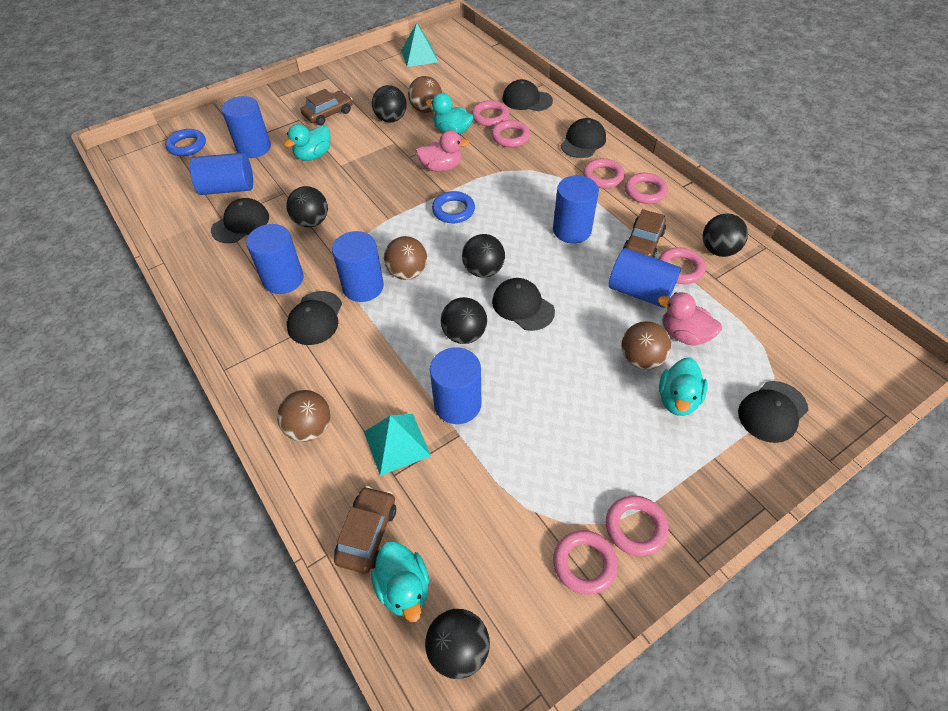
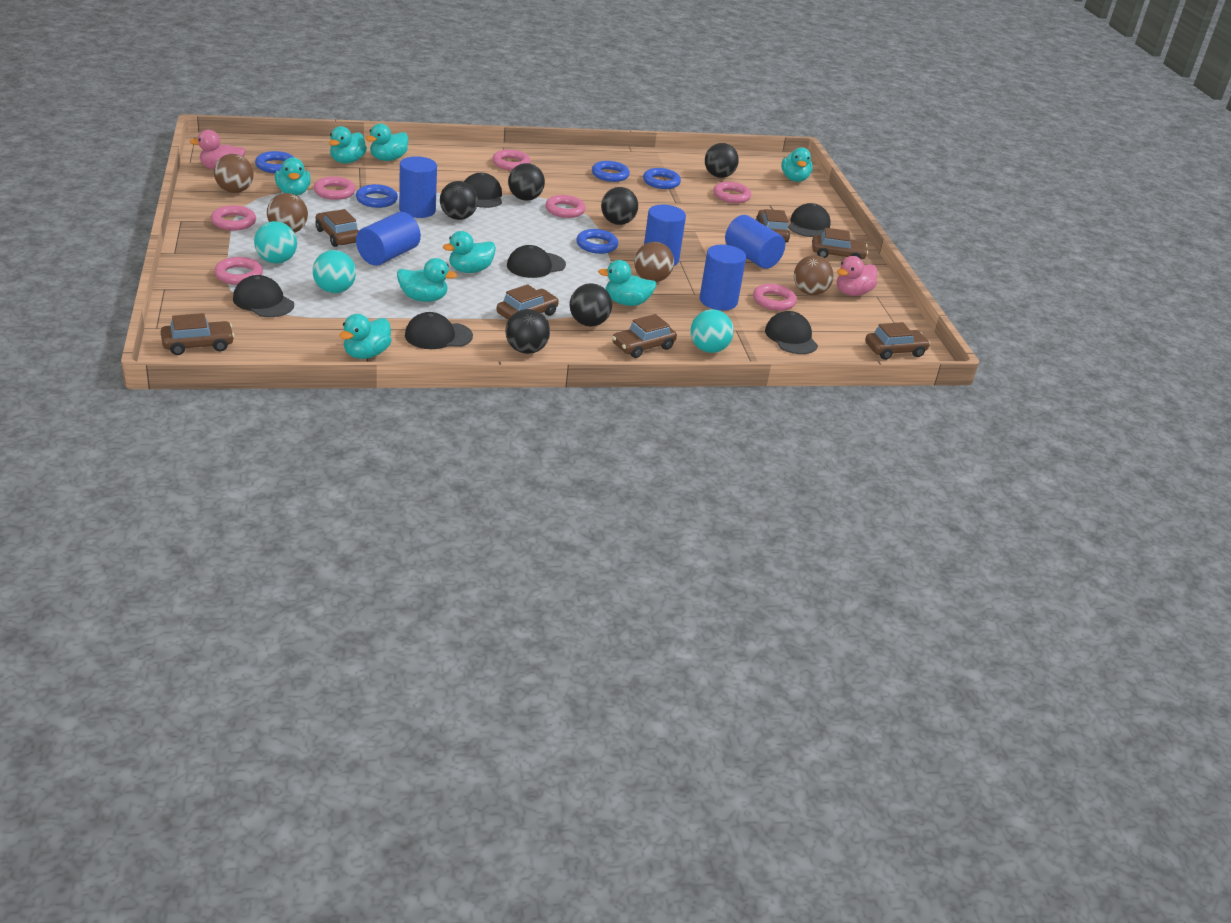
blue cylinder: [190,153,253,195] [222,96,271,158] [246,224,304,294] [332,231,384,302] [430,347,481,424] [553,175,599,244] [608,248,681,308] = 7 -> [356,212,421,266] [399,156,437,218] [644,205,686,266] [699,245,746,310] [725,215,785,269] = 5
blue ring: [165,129,206,156] [432,191,475,223] = 2 -> [255,151,295,173] [356,184,398,208] [576,229,618,254] [592,161,630,182] [643,168,681,189] = 5
brown car: [301,89,353,125] [334,486,396,573] [623,209,666,258] = 3 -> [161,313,235,355] [315,209,359,247] [496,284,559,320] [612,314,677,358] [756,209,790,242] [812,228,868,259] [865,322,930,360] = 7
turquoise ball: none = 0 -> [254,221,297,263] [313,250,356,293] [690,309,734,353] = 3
turquoise duck: [284,124,330,161] [371,541,429,622] [426,93,474,135] [659,357,708,416] = 4 -> [275,157,311,196] [329,126,367,164] [339,314,392,359] [366,123,408,161] [397,258,457,302] [443,231,496,273] [598,260,657,306] [781,147,813,182] = 8
turquoise pyramid: [364,414,431,476] [401,23,438,67] = 2 -> none = 0

